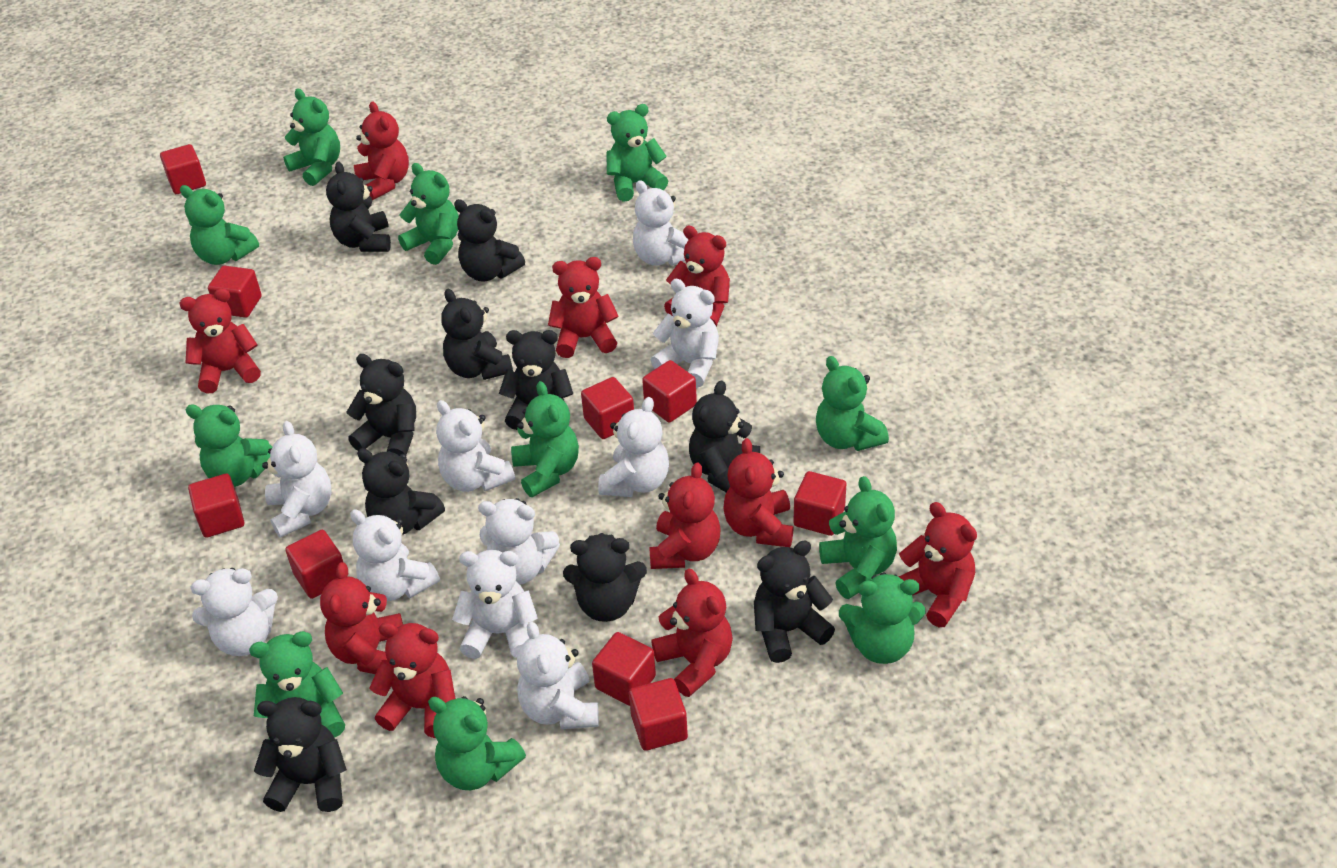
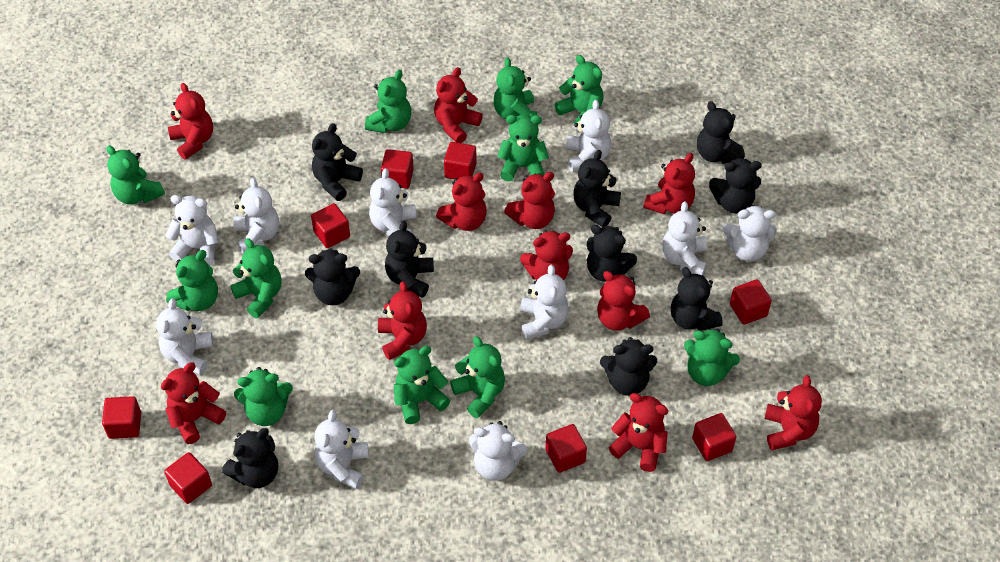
red cube: [160,144,206,194] [188,474,244,538] [208,266,262,318] [285,530,344,599] [581,377,634,439] [592,632,656,706] [629,678,688,751] [642,360,697,423] [793,471,846,536] = 9 -> [102,396,141,439] [164,452,212,504] [311,203,350,248] [381,149,414,189] [444,142,477,179] [545,424,587,473] [692,413,736,461] [730,279,772,325] = 8
red teddy bear: [179,288,261,393] [320,562,403,674] [354,101,409,200] [369,622,455,738] [548,257,619,358] [649,462,721,569] [651,569,733,697] [664,226,730,326] [723,438,794,547] [898,502,977,627] = 10 -> [161,362,226,444] [168,83,213,160] [378,281,427,360] [434,67,483,143] [436,172,487,231] [504,172,555,229] [520,230,573,281] [597,271,650,331] [609,393,668,472] [643,153,695,215] [765,375,822,450] = 11

